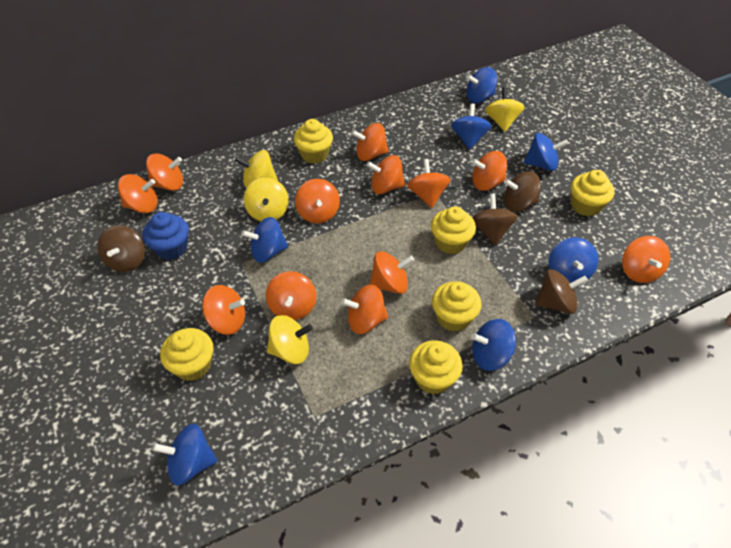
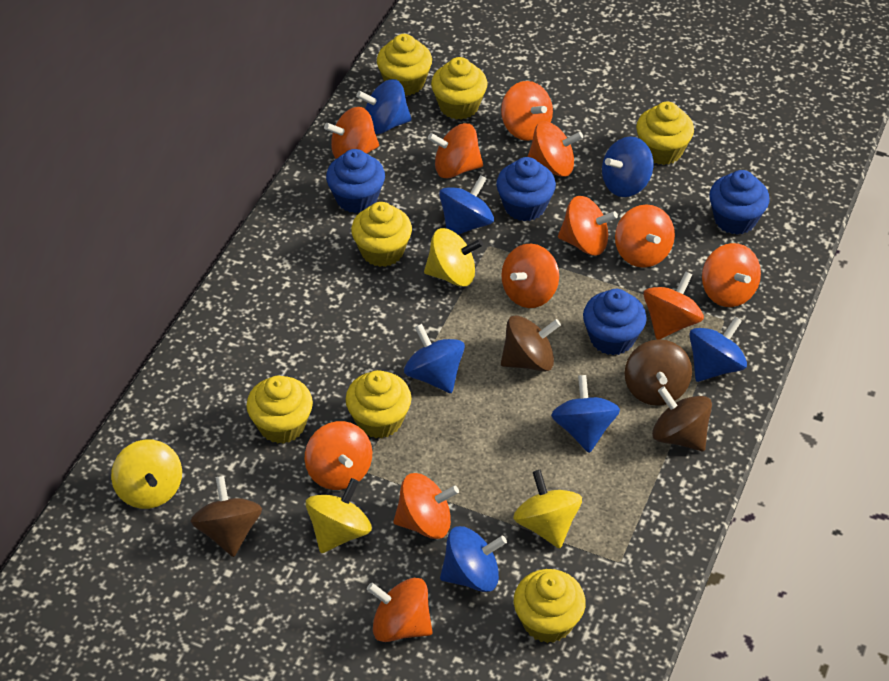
blue cupcake: [143,212,189,260] = 1 -> [326,149,385,213] [496,157,556,221] [583,289,647,355] [709,170,769,235] = 4
yellow cupcake: [160,328,213,381] [293,119,333,164] [409,340,463,394] [431,206,476,254] [432,281,482,332] [571,170,614,216] = 6 -> [246,376,313,444] [345,370,412,438] [351,202,412,267] [377,34,432,96] [431,57,487,120] [514,569,586,643] [636,102,694,165] = 7

